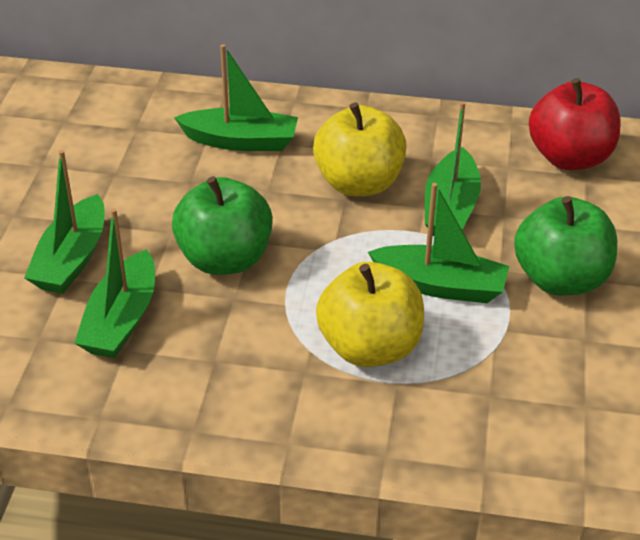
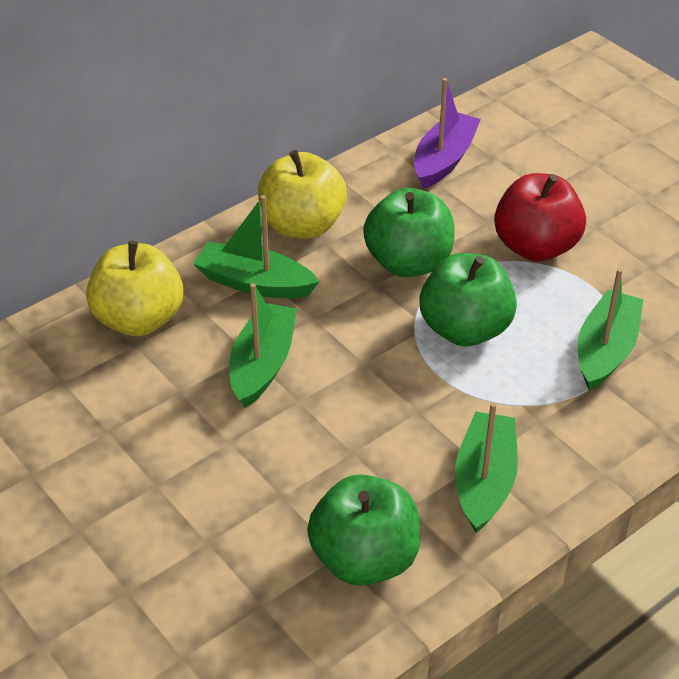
green apple: [172,176,273,275] [514,196,617,296] = 2 -> [307,474,420,586] [363,188,454,277] [419,253,517,347] = 3
green boat: [24,150,104,294] [74,208,155,358] [174,44,298,151] [368,183,509,303] [425,101,481,236] = 5 -> [193,195,320,298] [229,283,297,408] [455,402,518,533] [577,268,643,390] = 4
purple boat: none = 0 -> [414,78,481,189] = 1

